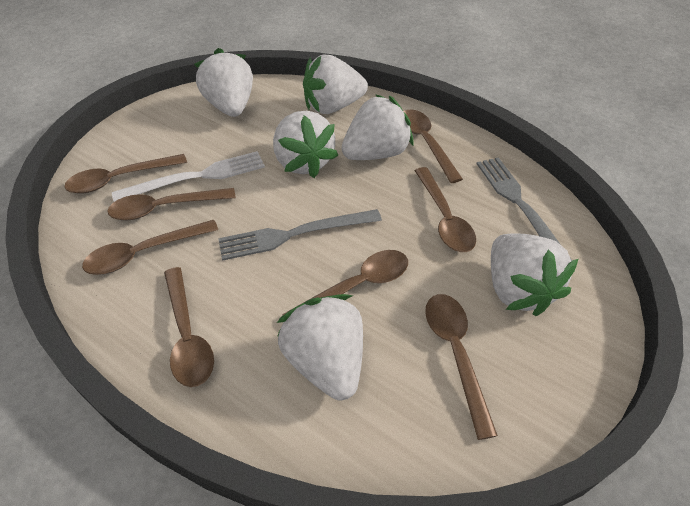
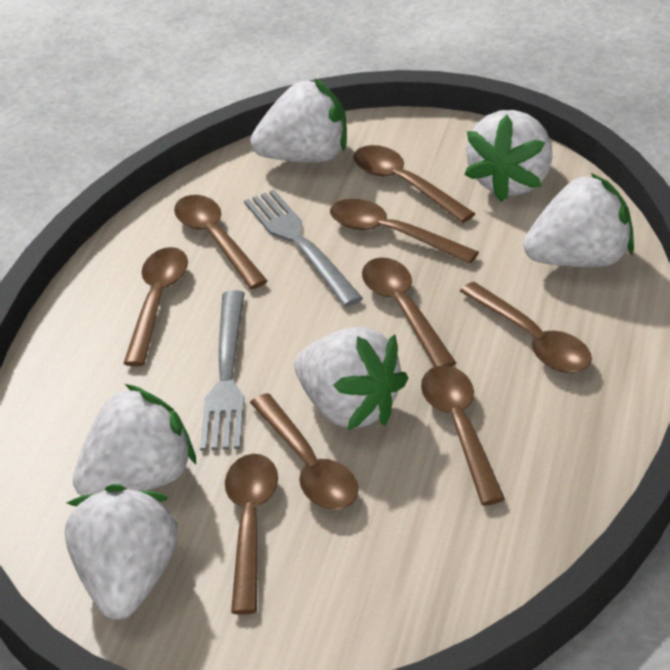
brown spoon: [65,154,187,194] [82,220,218,275] [107,188,236,220] [164,267,214,387] [282,250,408,315] [404,109,463,183] [415,167,476,252] [425,294,498,440] = 8 -> [123,247,188,366] [174,195,268,289] [225,454,278,615] [250,393,358,510] [330,199,479,264] [353,145,475,223] [362,257,456,367] [421,365,505,506] [460,282,592,373] = 9
white fork: [112,151,265,202] = 1 -> none = 0

